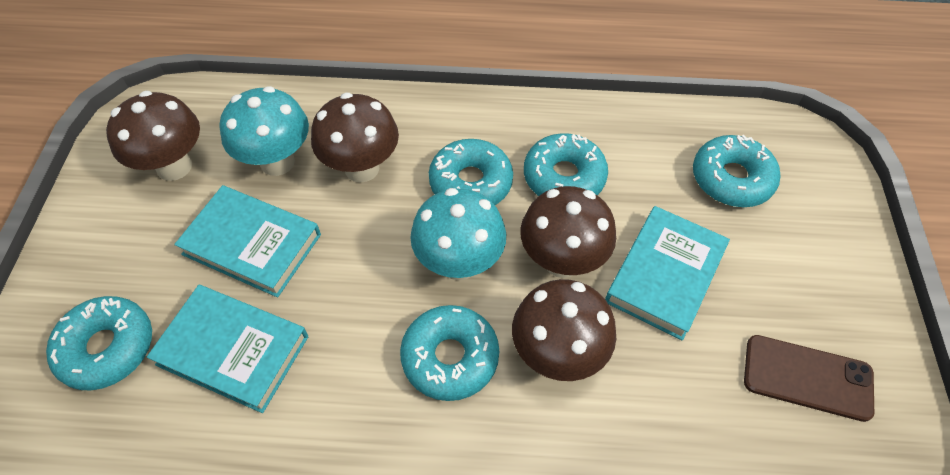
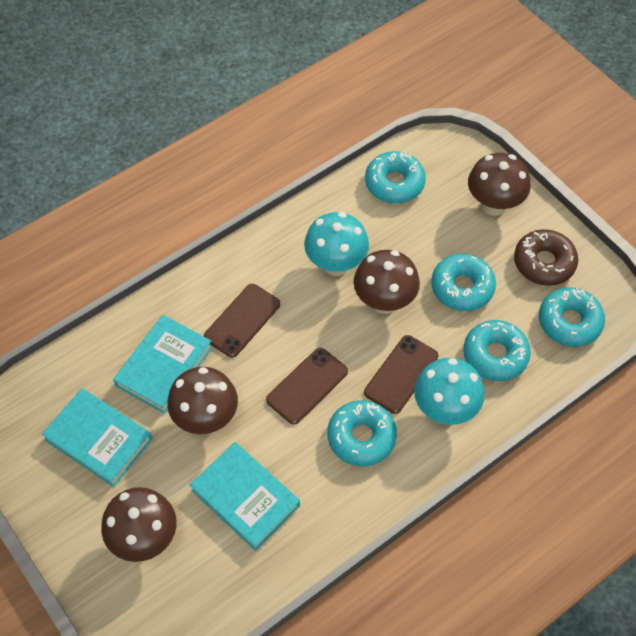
brown donut: none = 0 -> [514,229,578,286] = 1
brown phone: [744,335,874,422] = 1 -> [204,284,280,358] [266,348,348,424] [364,335,438,414] = 3

